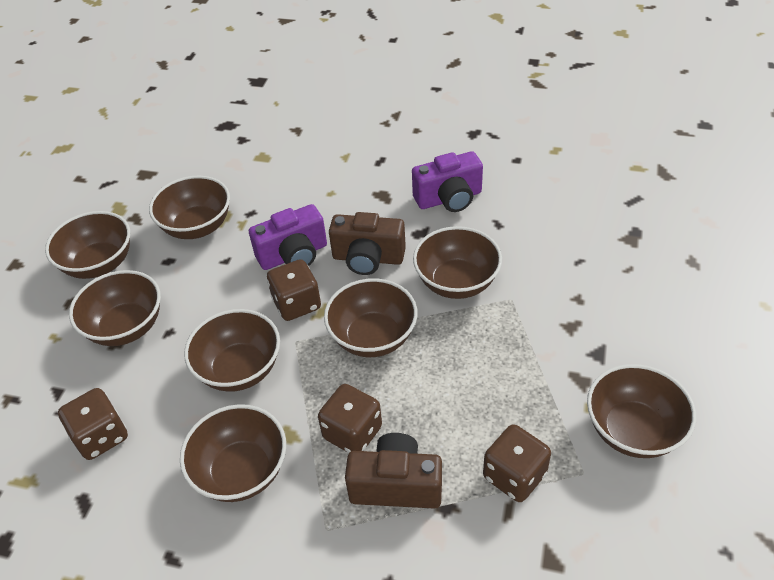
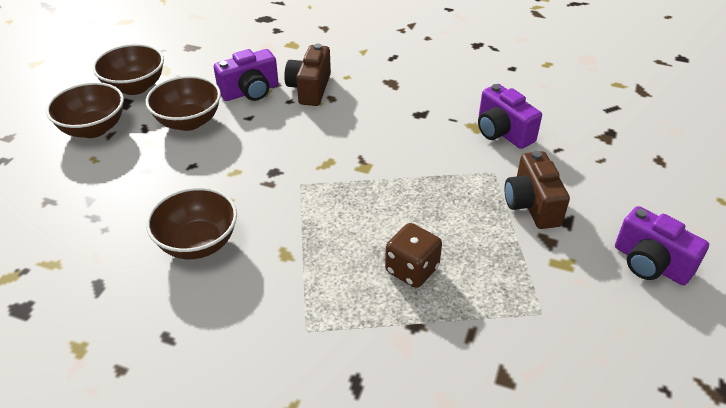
brown bowl: [45,211,130,279] [69,270,161,346] [149,176,230,239] [180,404,286,502] [184,309,280,392] [324,278,417,357] [413,226,502,299] [587,364,696,458] = 8 -> [46,82,124,138] [92,44,164,95] [146,76,221,131] [146,187,237,259] = 4
brown dice: [58,388,128,460] [267,259,321,321] [318,384,382,453] [483,424,551,502] = 4 -> [385,223,442,288] = 1
purple camera: [249,204,327,270] [412,151,483,212] = 2 -> [214,49,278,101] [478,84,542,149] [615,206,709,285] = 3

